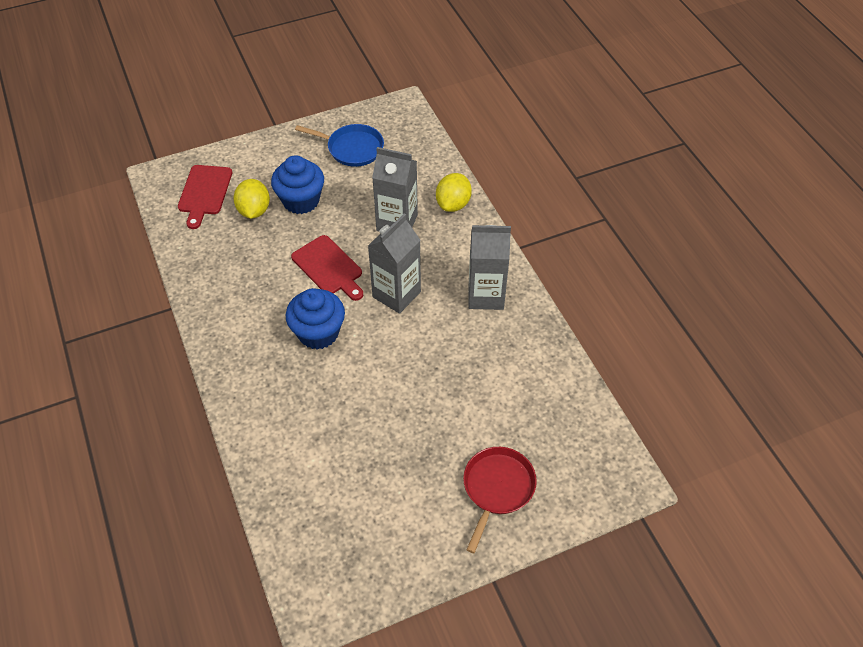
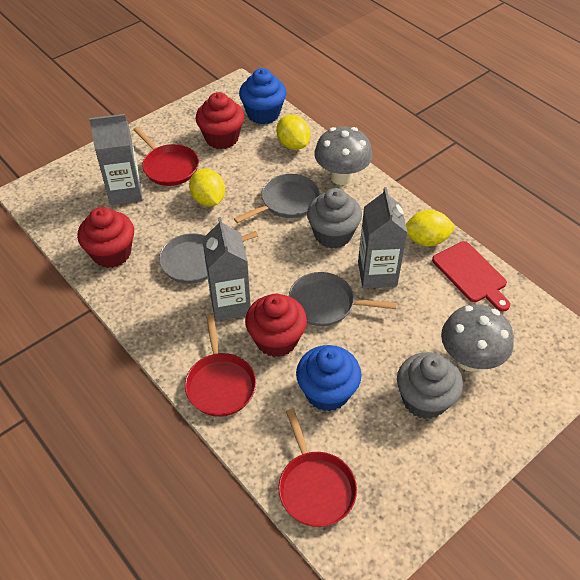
blue pan: [295,124,384,167] = 1 -> none = 0
grey cupcake: none = 0 -> [307,188,362,249] [397,352,463,419] = 2
grey mushroom: none = 0 -> [314,126,372,185] [441,304,514,372] = 2
grey pan: none = 0 -> [159,231,258,284] [234,174,320,223] [289,272,397,326] = 3
red cupcake: none = 0 -> [77,207,134,268] [195,92,244,149] [245,294,307,357] = 3
red cutting board: [178,165,232,229] [291,235,363,301] = 2 -> [432,241,510,312] = 1
red pan: [463,447,537,553] = 1 -> [133,127,199,186] [185,315,256,417] [278,409,357,527] = 3
yellow lemon: [233,179,270,219] [436,173,472,212] = 2 -> [189,169,225,206] [276,115,310,150] [406,210,455,247] = 3

